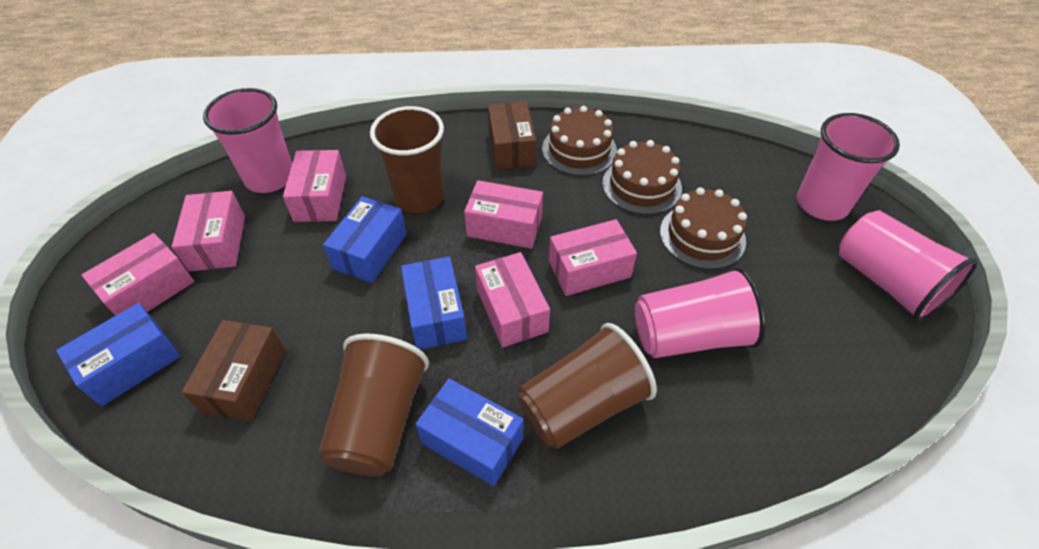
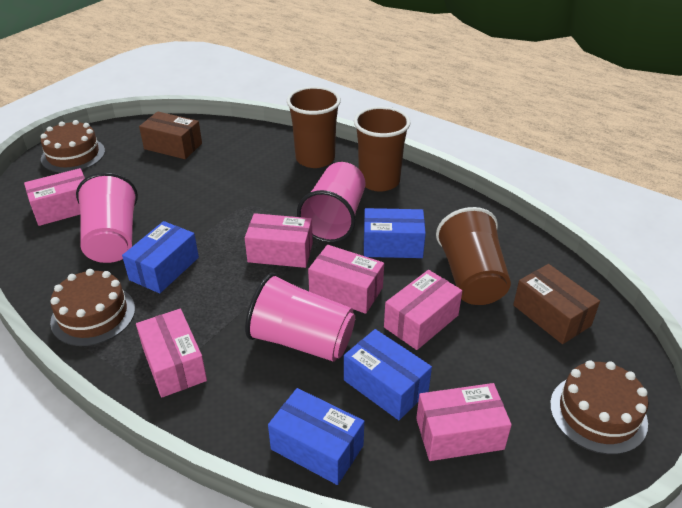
pink cup: [203,88,292,193] [635,267,766,358] [797,113,900,221] [839,210,978,321] = 4 -> [76,172,138,263] [245,273,355,362] [297,162,366,243] = 3

